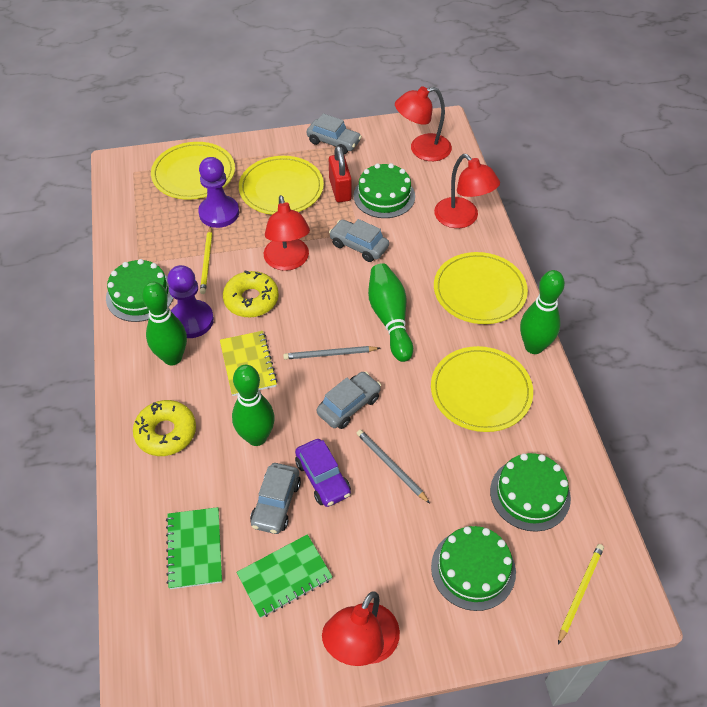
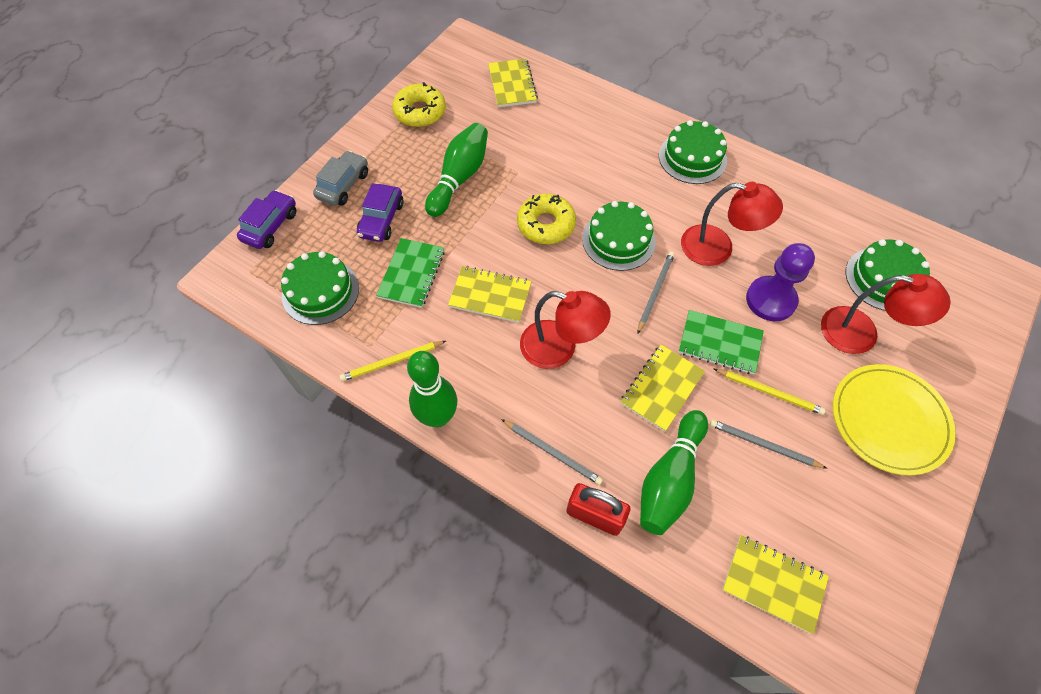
green bowling pin: [142,282,187,365] [232,365,275,446] [368,263,413,362] [520,270,565,354] = 4 -> [407,351,457,427] [425,123,488,217] [640,410,708,535] = 3
grey car: [250,463,301,534] [307,113,362,154] [317,371,381,429] [329,219,389,262] = 4 -> [313,151,368,206] = 1
grey pencil: [283,346,380,360] [357,430,430,503] = 2 -> [501,419,603,485] [638,252,675,333] [710,420,827,469] = 3
purple car: [295,439,351,507] = 1 -> [237,190,296,249] [357,183,404,242] = 2
purple pawn: [167,265,214,338] [198,157,239,228] = 2 -> [746,243,815,321] = 1
red lamp: [264,195,310,271] [322,591,400,666] [395,86,452,161] [434,154,500,228] = 4 -> [520,291,611,369] [681,182,783,266] [821,274,951,354] = 3
yellow notebook: [220,331,278,396] = 1 -> [448,266,532,323] [488,59,538,107] [621,345,705,432] [722,535,829,634] = 4
yellow plate: [151,142,235,200] [239,156,324,215] [431,346,533,432] [434,252,528,324] = 4 -> [833,364,956,476] = 1

